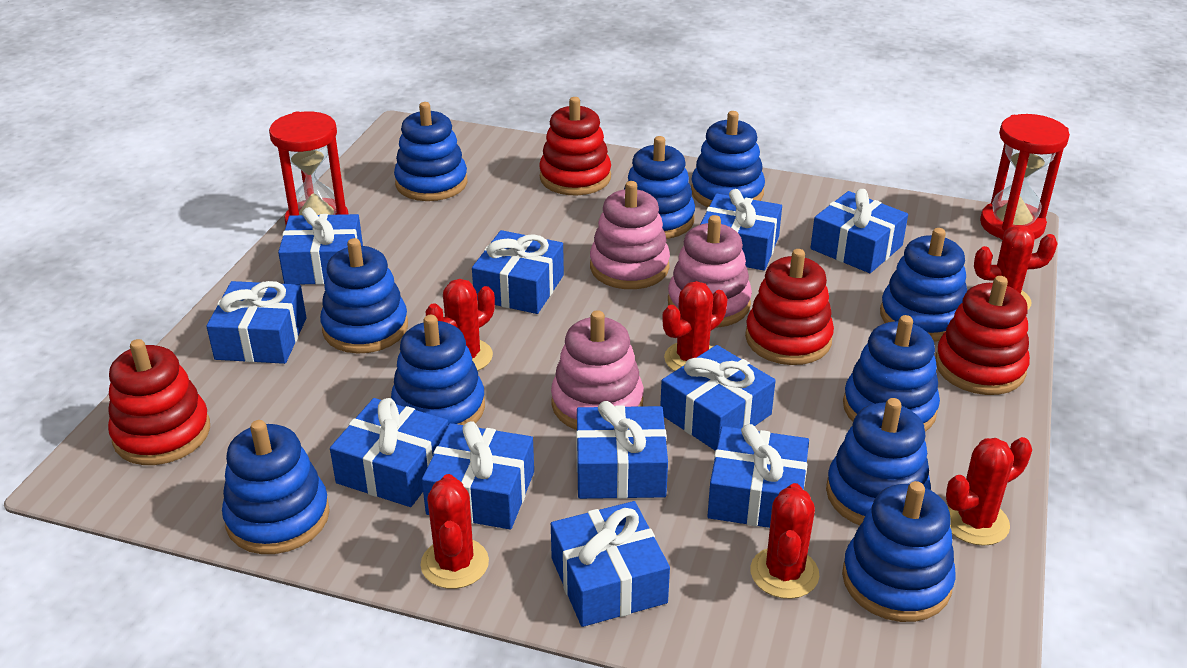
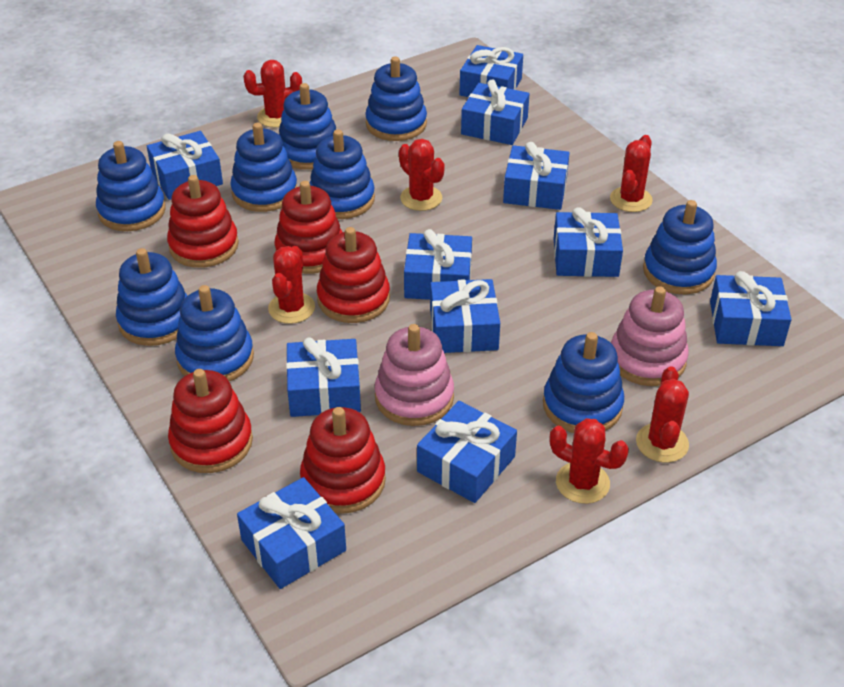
blue stacking toy: [222,420,330,554] [320,238,408,354] [391,315,485,425] [394,102,468,201] [624,136,695,239] [691,111,765,207] [826,398,931,525] [842,481,956,622] [843,315,940,431] [880,228,967,342] = 10 -> [96,141,166,231] [116,248,188,346] [175,285,254,381] [230,123,297,212] [279,83,336,170] [309,129,375,219] [365,56,427,141] [543,332,624,433] [643,200,717,294] = 9
pink stacking toy: [551,310,644,430] [590,181,670,289] [668,215,752,328] = 3 -> [375,324,454,426] [611,286,689,386] = 2
red hourglass: [269,112,349,224] [980,114,1070,240] = 2 -> none = 0
red stacking toy: [108,339,210,465] [539,97,611,196] [745,249,834,365] [935,276,1030,395] = 4 -> [167,175,239,268] [168,369,253,473] [275,181,342,274] [300,407,386,514] [317,227,390,323] = 5

